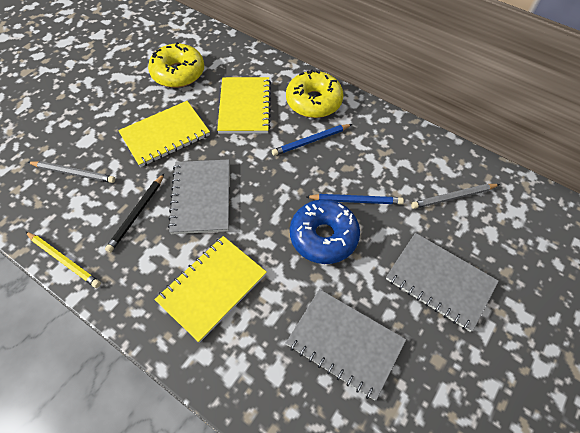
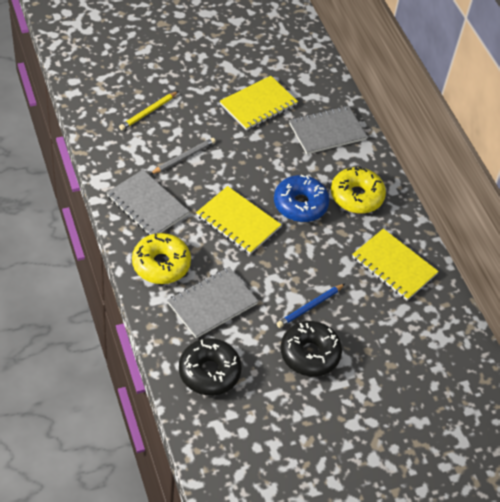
black donut: none = 0 -> [179,338,242,396] [280,321,342,376] = 2
black pencil: [105,174,164,253] = 1 -> none = 0
blue pencil: [272,124,352,156] [306,194,404,204] = 2 -> [276,284,345,328] = 1
grey pencil: [27,161,115,183] [411,184,500,209] = 2 -> [150,138,216,174] = 1

